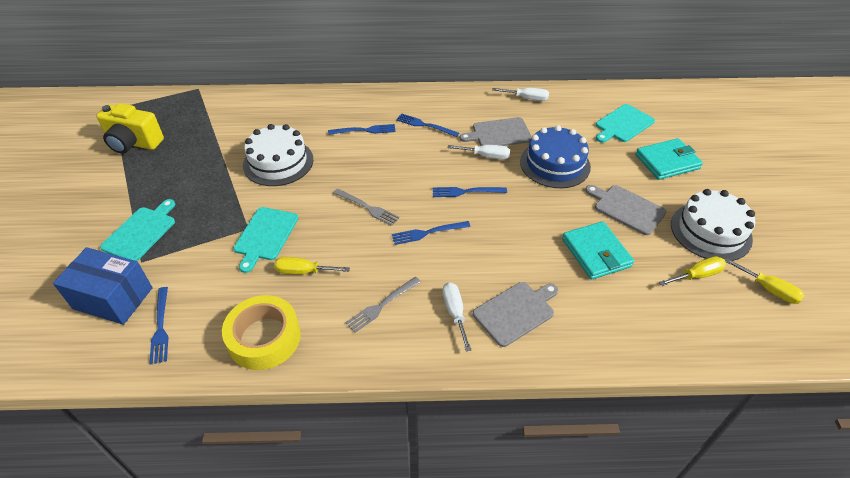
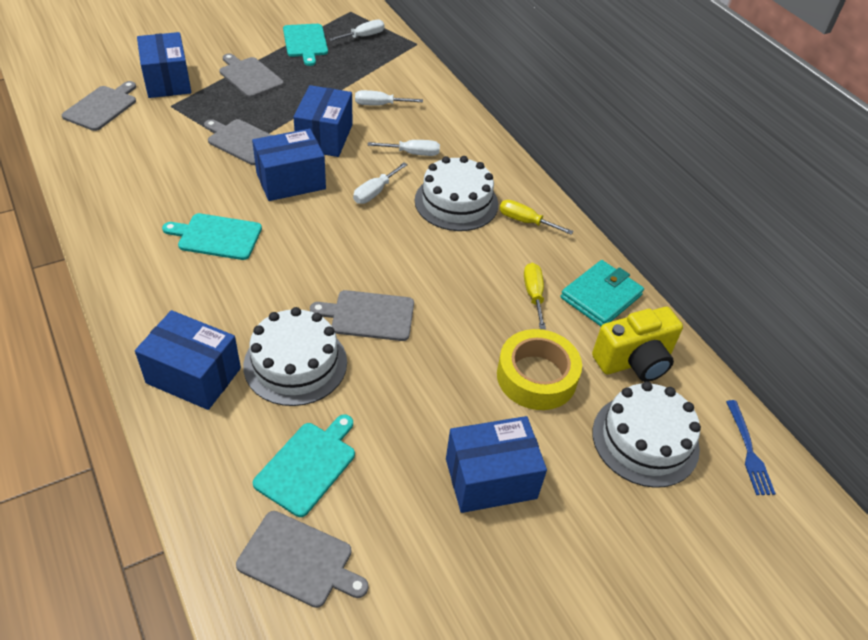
blue box: [53,247,153,325] = 1 -> [135,310,241,410] [137,32,192,98] [252,129,326,201] [293,85,353,157] [446,416,547,513] = 5
blue cake: [520,125,591,188] = 1 -> none = 0
blue fork: [149,287,169,365] [328,124,396,135] [392,221,470,245] [396,114,459,137] [433,187,507,197] = 5 -> [726,400,776,495] = 1
grey cutting board: [460,117,532,146] [473,282,558,347] [585,185,667,235] = 3 -> [62,81,136,131] [204,119,272,165] [219,53,284,98] [236,511,369,608] [310,290,414,341] = 5
grey fork: [333,188,400,226] [345,277,421,333] = 2 -> none = 0
turquoise wallet: [562,221,634,280] [635,138,703,180] = 2 -> [561,260,644,326] = 1
white cake: [243,124,313,186] [671,189,755,261] = 2 -> [243,307,347,406] [415,156,498,231] [592,381,701,488] = 3
white screwdriver: [442,282,471,351] [448,145,510,159] [492,88,549,101] = 3 -> [329,19,385,41] [353,163,408,204] [355,90,423,105] [368,140,440,156] = 4
yellow screwdriver: [274,257,350,274] [659,256,726,286] [725,258,804,304] = 3 -> [499,200,573,235] [524,263,546,329] = 2

